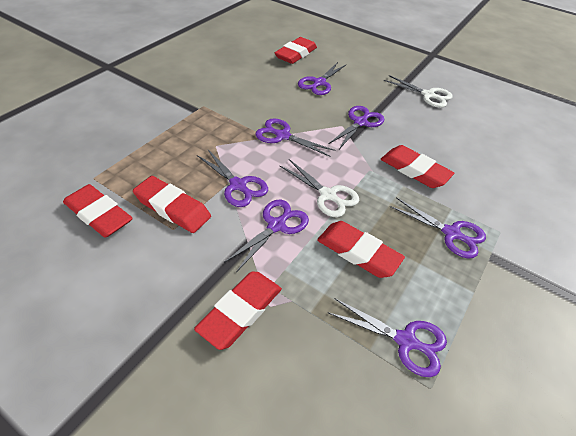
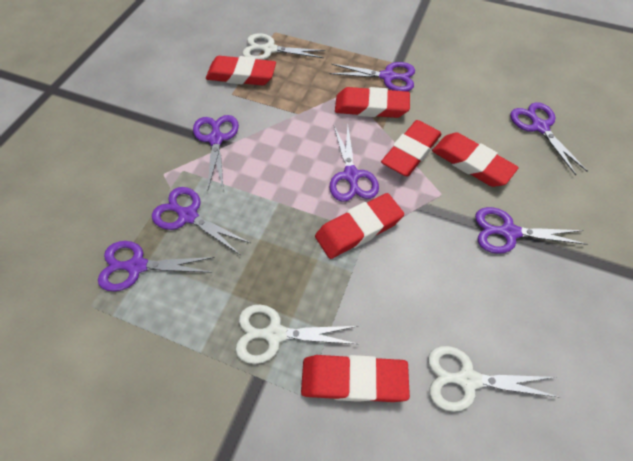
white scissors: [280,159,359,217] [384,75,453,108] = 2 -> [236,305,358,364] [242,33,325,60] [428,346,561,412] = 3

